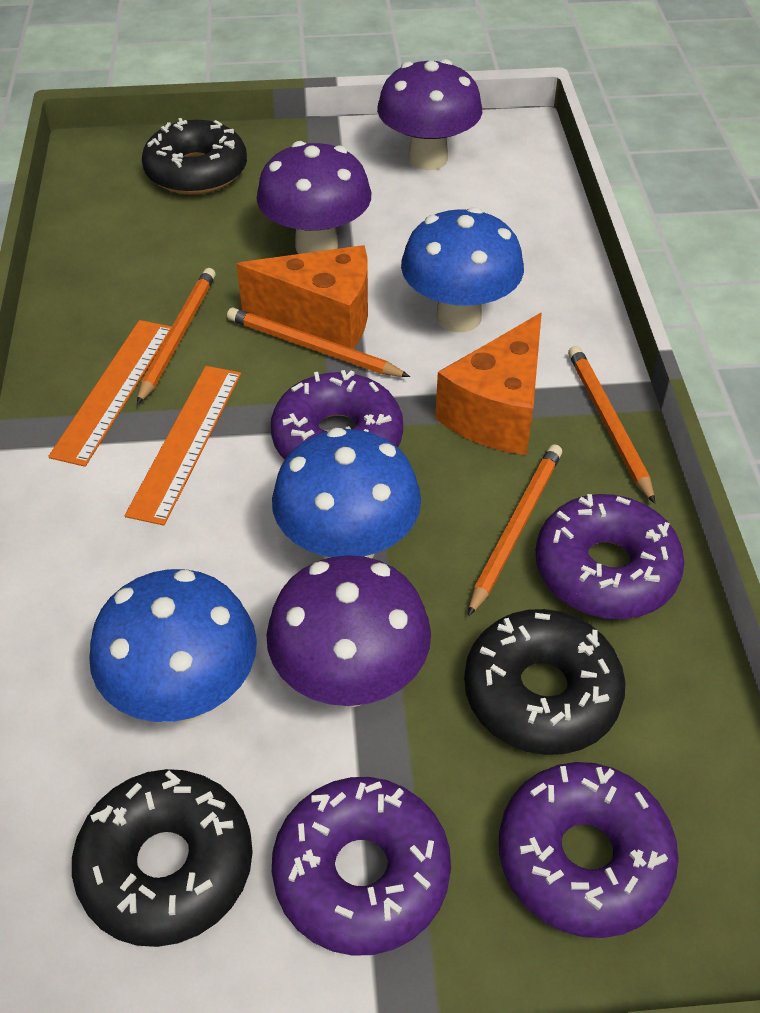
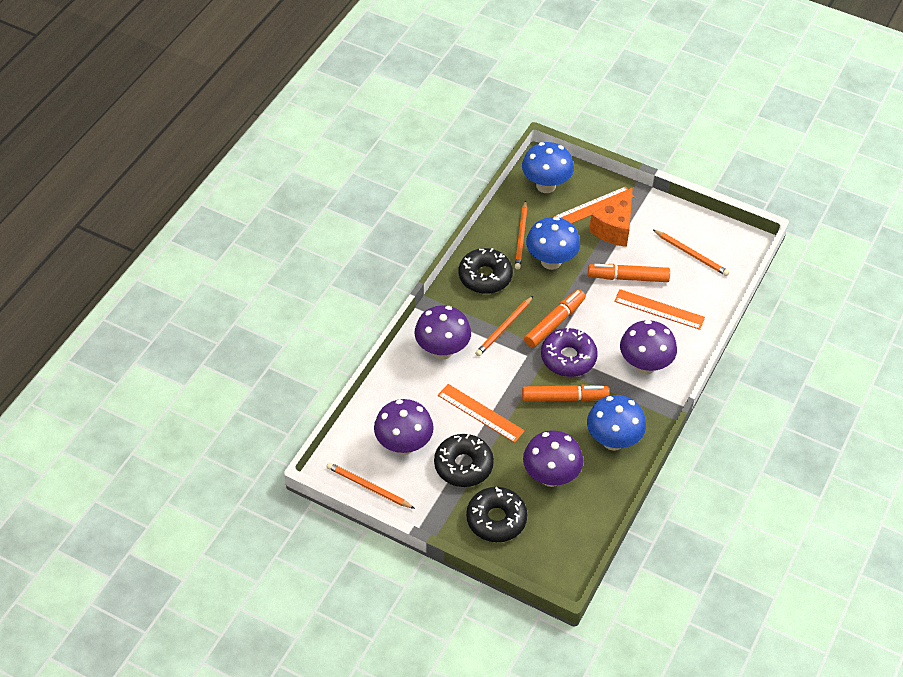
orange cheese: [237,245,368,349] [435,313,542,455] = 2 -> [589,187,633,247] = 1
orange marker: none = 0 -> [522,385,609,402] [524,289,586,348] [588,264,670,282] = 3
orange ruler: [48,320,172,467] [125,366,241,526] = 2 -> [438,384,525,443] [554,186,634,224] [614,289,705,330] = 3
purple donut: [271,370,403,459] [272,777,451,956] [499,762,679,938] [536,494,685,619] = 4 -> [541,327,598,377] = 1
purple mushroom: [257,141,371,254] [266,555,431,707] [377,59,482,170] = 3 -> [374,399,434,455] [415,305,471,360] [523,430,583,487] [620,320,677,375] = 4

